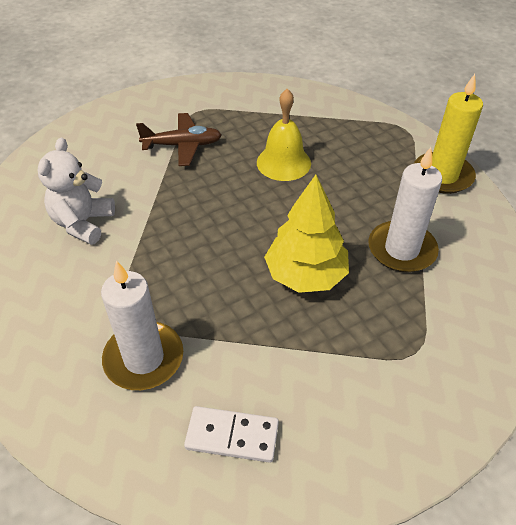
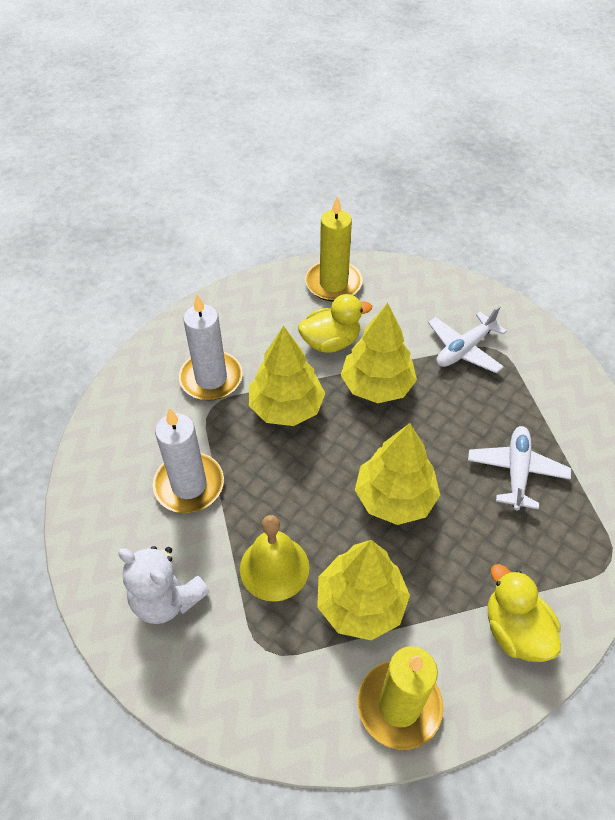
brown plane: [136,113,222,166] = 1 -> none = 0
white domino: [184,406,279,463] = 1 -> none = 0
white plane: none = 0 -> [428,306,507,373] [468,426,571,510] = 2
yellow candle: [414,74,483,194] = 1 -> [305,196,363,301] [357,646,443,750] = 2
yellow duck: none = 0 -> [298,294,372,353] [488,564,561,662] = 2
yellow tree: [264,175,349,293] = 1 -> [249,326,326,426] [317,540,410,640] [341,303,417,403] [355,423,440,525] = 4

